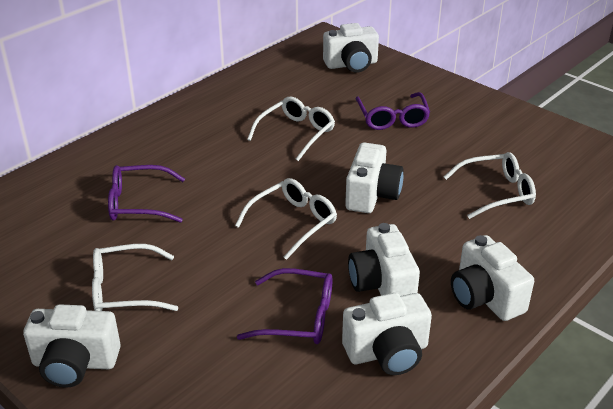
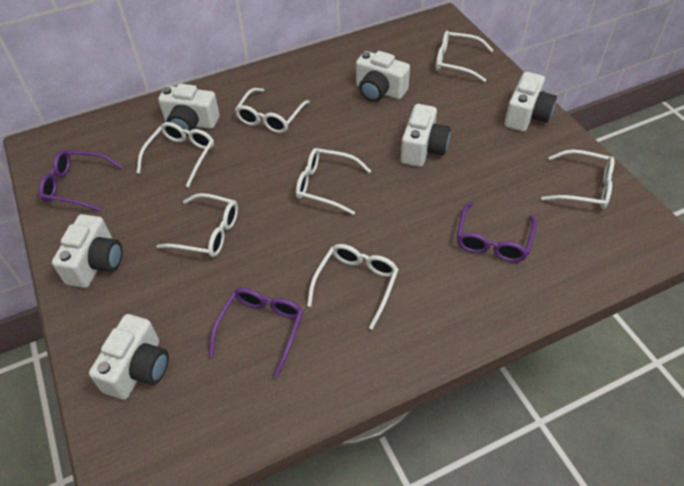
white glasses: [92,244,178,311] [235,178,337,260] [247,96,335,161] [444,152,536,219] = 4 -> [137,122,214,188] [156,193,238,257] [235,88,310,133] [296,148,371,215] [307,244,399,330] [436,30,494,82] [541,149,615,209] = 7

